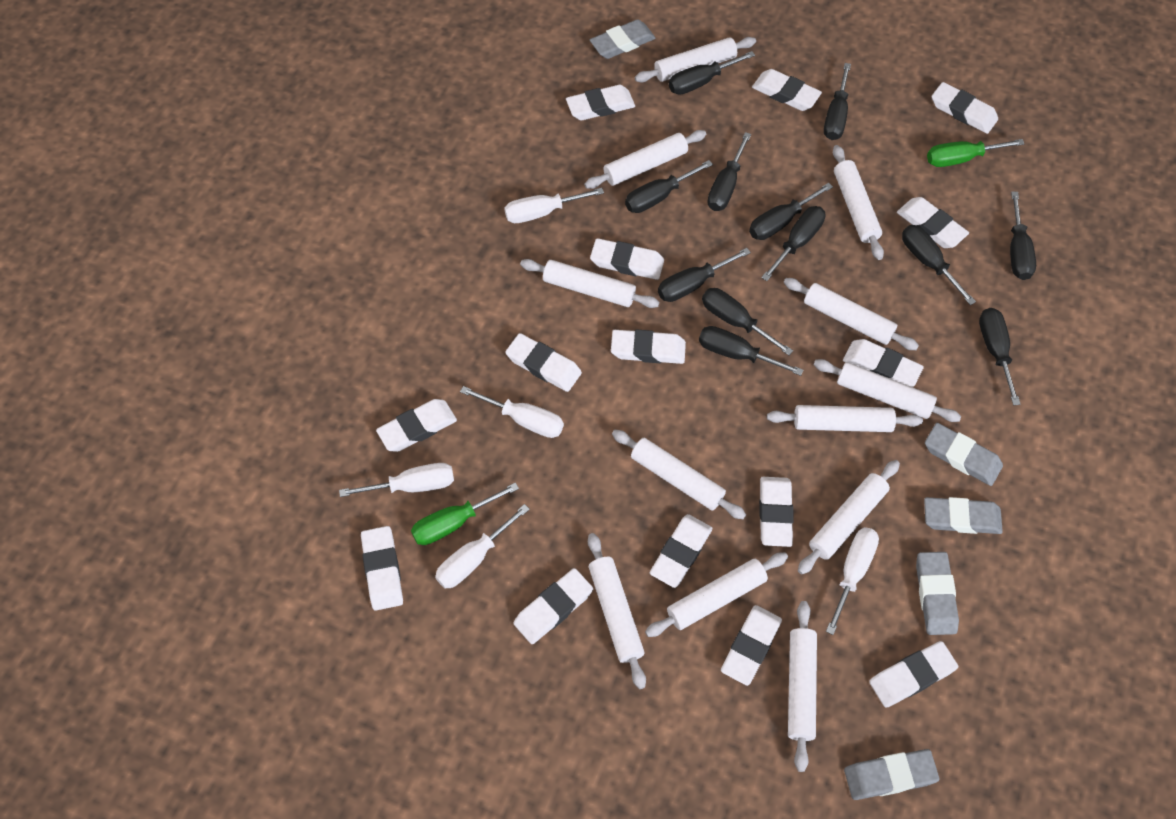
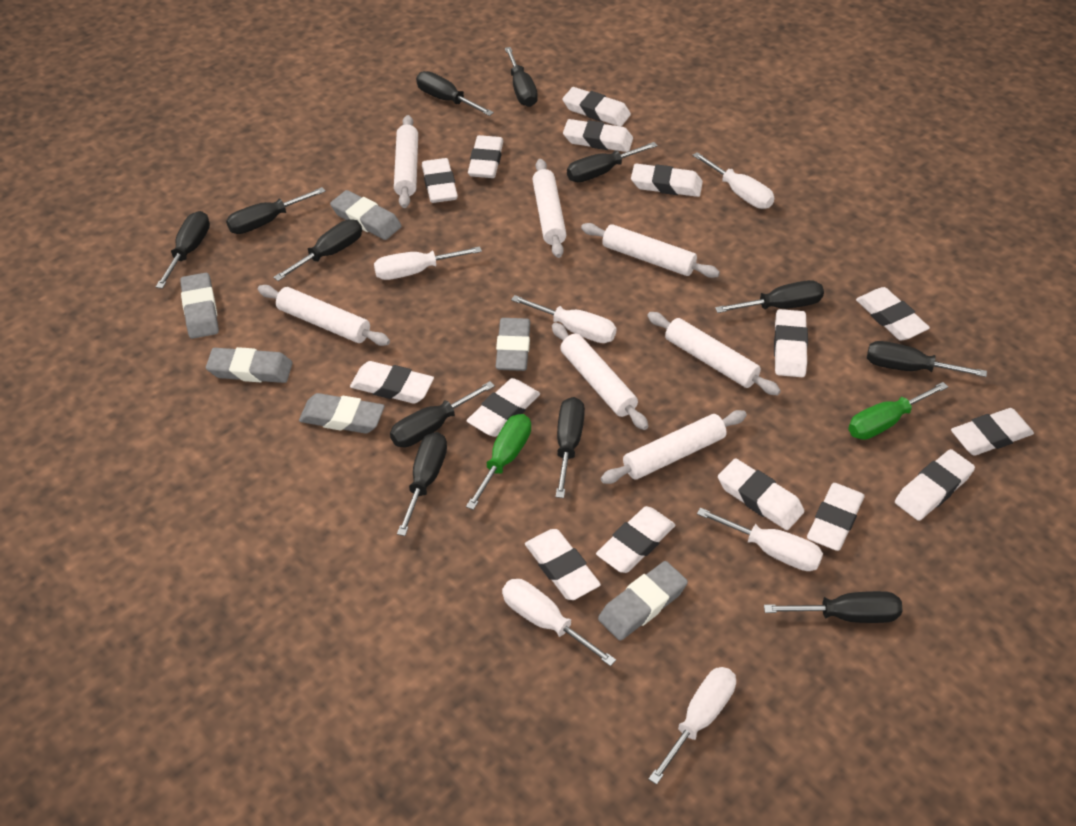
grey eraser: [590,19,655,59] [844,749,940,800] [916,552,959,635] [924,497,1003,534] [925,423,1003,486] = 5 -> [180,273,219,339] [206,347,293,383] [299,393,385,434] [330,190,402,240] [496,318,530,371] [598,561,688,641] = 6
white rolling pin: [520,259,659,308] [584,130,706,189] [588,533,646,689] [612,430,746,519] [635,37,756,82] [645,552,788,637] [767,405,923,432] [784,278,919,350] [788,601,817,772] [798,460,900,574] [813,359,961,422] [833,145,884,260] = 12 -> [258,285,390,346] [394,115,418,208] [532,159,567,258] [552,322,648,430] [581,223,720,278] [601,410,747,484] [647,312,781,395] = 7
white screwdriver: [339,463,454,497] [435,504,530,589] [460,386,564,438] [504,188,604,223] [826,527,879,635] = 5 -> [374,246,482,280] [502,579,616,666] [511,295,617,343] [648,667,736,785] [692,152,774,209] [697,508,823,571] = 6

